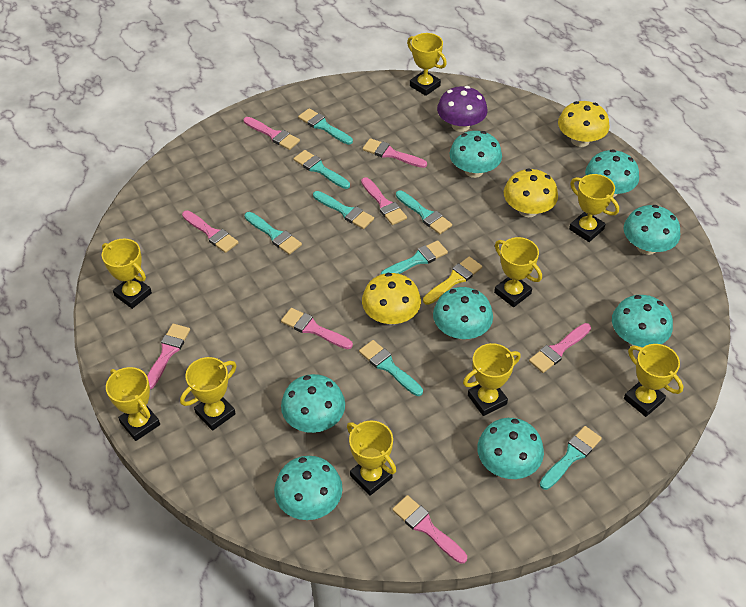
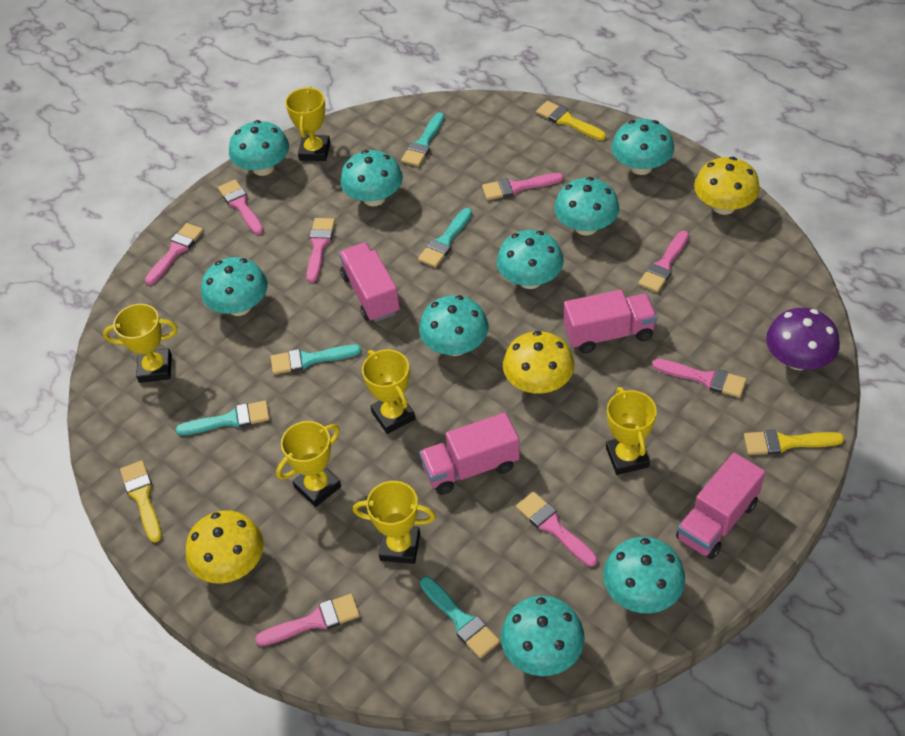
pink truck: none = 0 -> [339,242,400,322] [419,413,520,495] [564,290,657,353] [676,453,765,559] = 4
turquoise brush: [245,212,302,255] [294,150,350,189] [298,108,353,145] [313,191,374,229] [359,340,423,396] [381,240,448,274] [396,191,452,234] [540,426,602,490] = 8 -> [176,400,270,435] [271,345,361,374] [401,112,444,166] [418,208,472,267] [420,577,500,658] = 5
turquoise mushroom: [274,456,343,520] [281,374,345,433] [433,287,493,339] [450,131,502,178] [477,418,544,479] [585,149,639,197] [612,295,673,347] [623,205,680,255] = 8 -> [201,257,267,316] [229,120,289,176] [340,150,403,206] [419,295,488,356] [497,230,564,289] [501,596,585,676] [554,177,619,235] [603,537,685,613] [612,119,674,175] = 9
yellow brush: [423,257,482,305] = 1 -> [120,460,162,543] [536,101,606,140] [744,430,844,455] = 3
yellow trophy: [102,239,152,309] [106,367,160,441] [180,357,237,431] [347,421,396,496] [407,33,447,96] [463,343,521,416] [494,237,542,307] [569,174,619,242] [624,344,683,417] = 9 -> [103,304,178,383] [276,421,341,507] [285,87,330,161] [353,481,436,564] [362,349,415,434] [606,387,657,475] = 6

